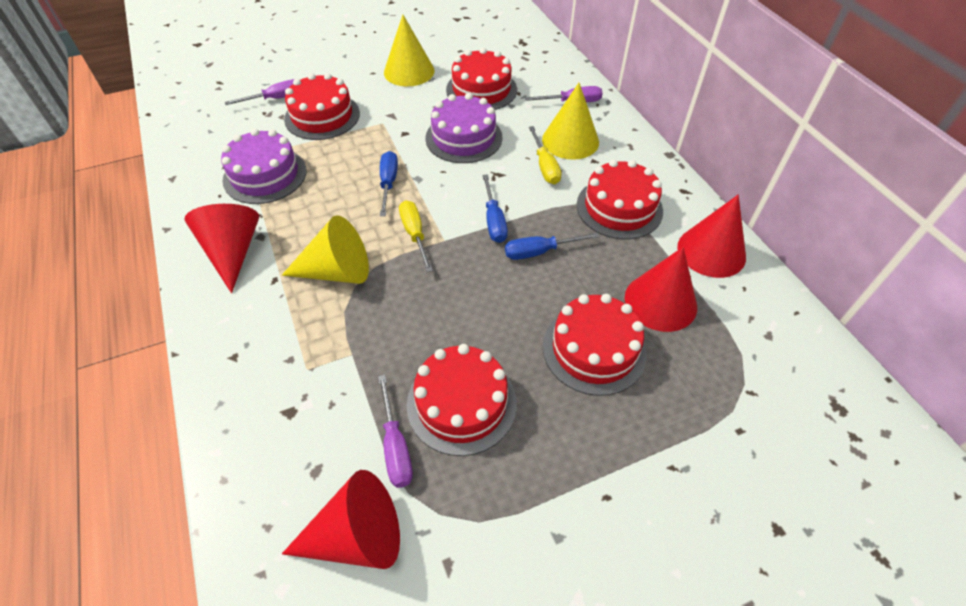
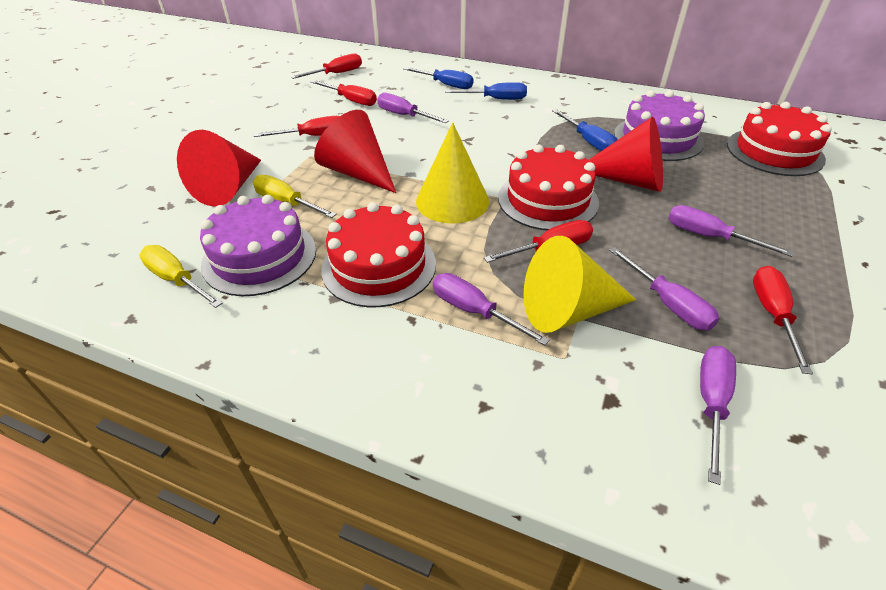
purple screwdriver: [225,79,295,105] [378,375,413,488] [525,86,603,102] = 3 -> [377,93,449,123] [433,273,550,346] [609,247,720,331] [668,205,794,257] [700,346,736,485] = 5
red cake: [284,73,360,140] [407,344,517,456] [446,48,517,110] [543,294,647,396] [577,159,663,240] = 5 -> [321,202,436,307] [498,144,599,230] [727,102,832,176] = 3
red cone: [184,204,259,293] [282,470,400,569] [625,247,697,332] [677,195,746,278] = 4 -> [177,130,261,206] [314,110,396,193] [588,117,663,192] = 3
red screwdriver: none = 0 -> [254,116,340,137] [291,53,362,79] [311,80,377,106] [484,220,593,263] [753,266,813,374] = 5
yellow cone: [282,215,369,284] [384,15,434,86] [542,83,599,160] = 3 -> [416,123,489,224] [523,236,636,333] = 2

